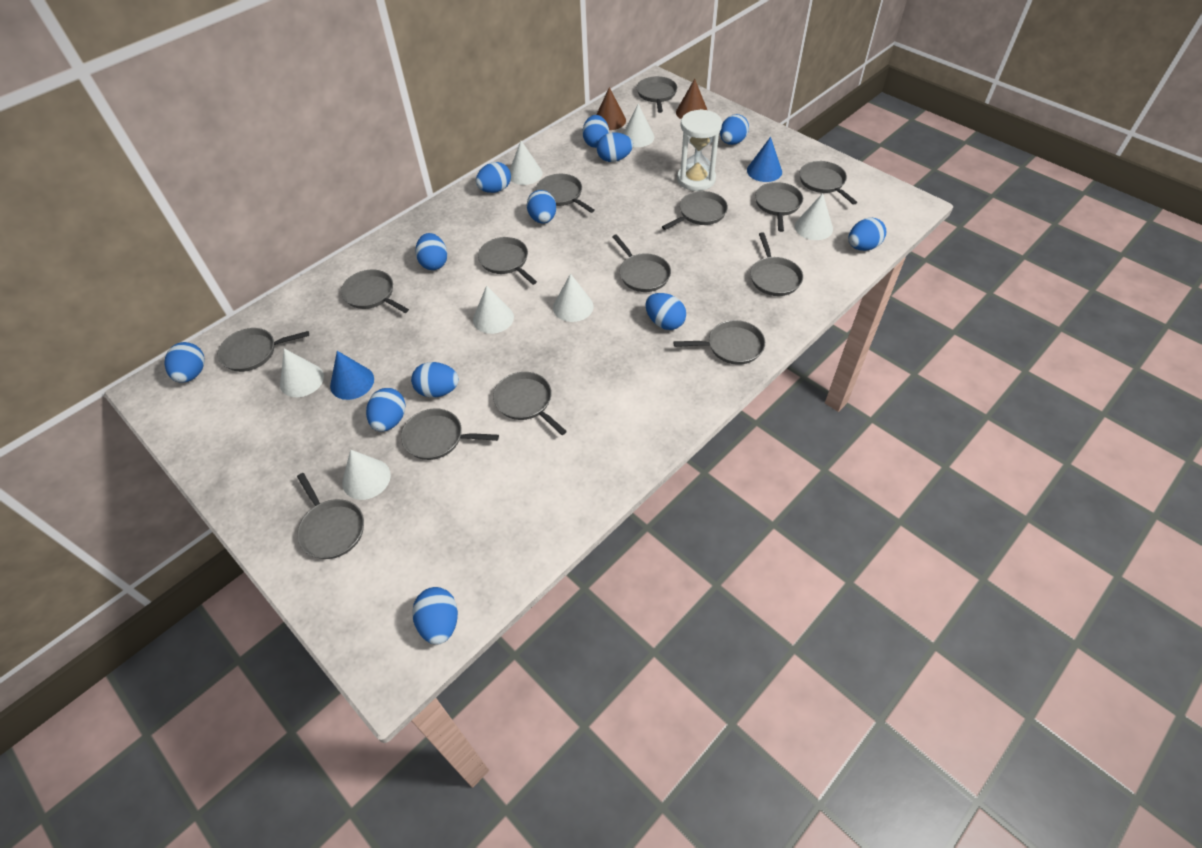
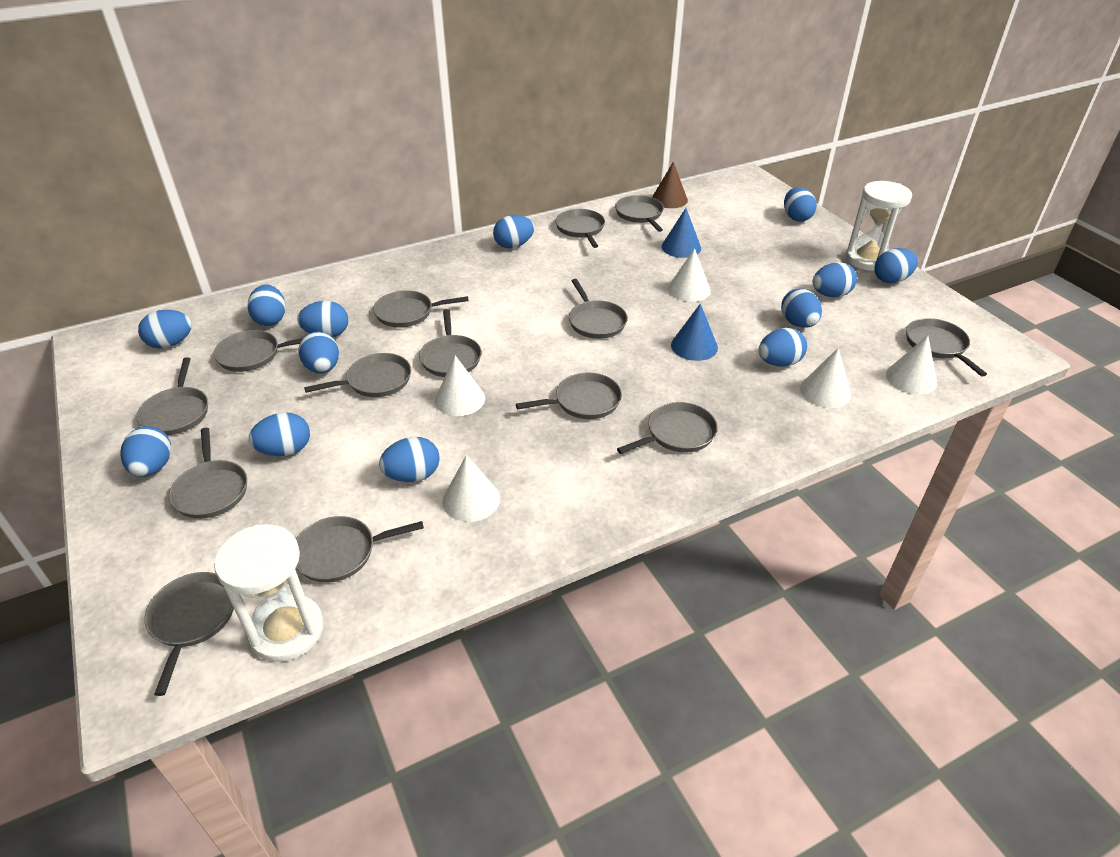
blue egg: [164,342,205,383] [366,388,406,432] [411,362,459,398] [412,587,458,645] [415,233,447,270] [476,162,511,193] [527,190,556,223] [582,115,609,148] [597,132,633,162] [645,293,686,330] [720,114,749,145] [848,218,886,251] = 12 -> [120,426,171,477] [138,310,192,349] [247,285,286,326] [249,412,310,456] [297,301,348,337] [298,331,339,373] [379,437,440,482] [493,215,535,248] [759,328,807,367] [781,289,822,328] [784,187,817,222] [813,262,857,297] [874,248,918,283] = 13
brown cone: [596,87,626,130] [676,79,707,119] = 2 -> [652,162,688,208] = 1
white cone: [280,349,324,397] [342,450,391,500] [473,285,514,334] [510,141,543,185] [553,274,594,322] [623,104,654,147] [795,193,833,240] = 7 -> [435,355,485,416] [443,455,500,522] [668,248,711,302] [800,348,851,408] [886,335,937,395] = 5
white hourglass: [677,109,722,191] = 1 -> [214,524,324,662] [845,181,912,271] = 2

